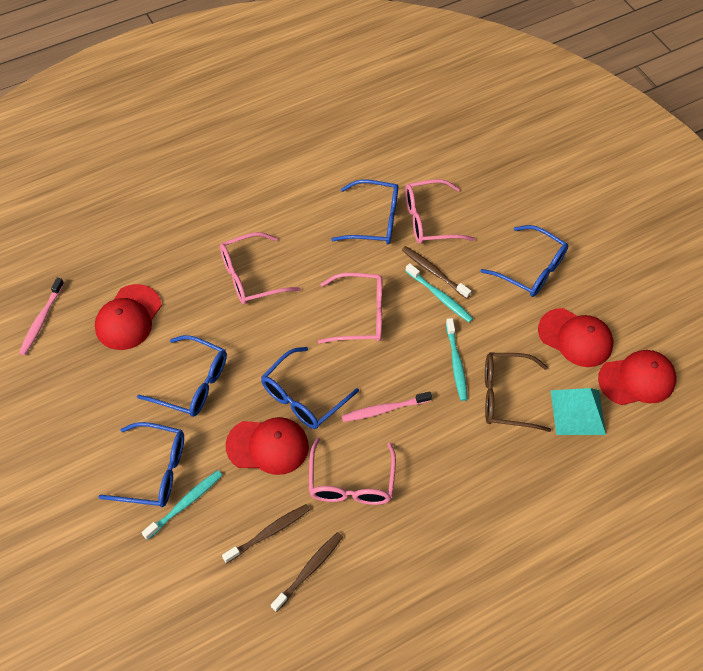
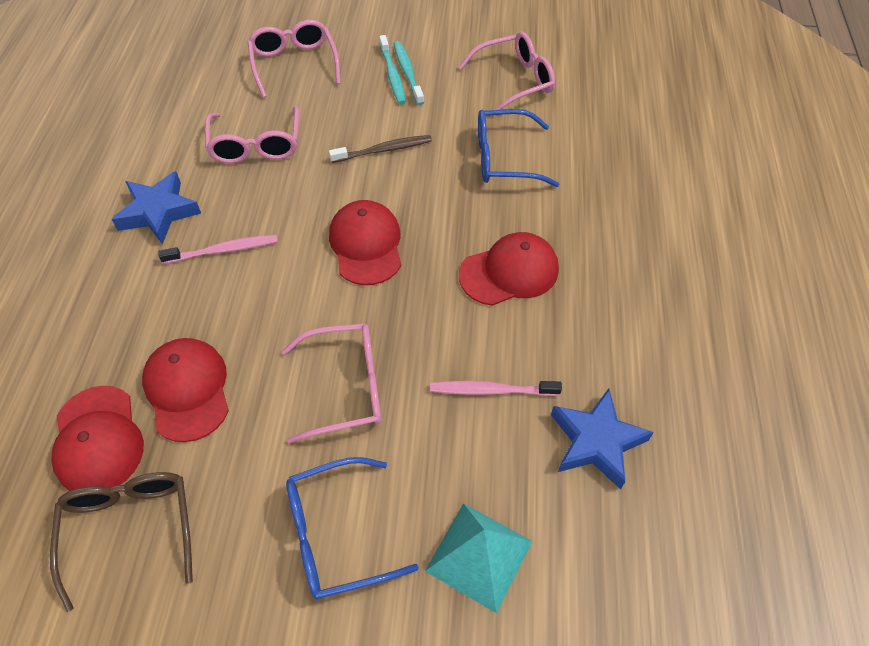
blue glasses: [99,422,184,507] [137,335,227,417] [261,347,359,429] [331,179,399,244] [481,225,568,297] = 5 -> [286,457,419,599] [478,109,560,187] = 2
blue star: none = 0 -> [111,171,201,244] [551,389,654,489] = 2
brown toothbrush: [222,504,310,563] [271,532,343,612] [402,246,471,299] = 3 -> [329,135,432,163] = 1
turquoise toothbrush: [142,470,222,540] [406,263,473,322] [446,318,467,401] = 3 -> [379,35,406,104] [394,41,424,105] = 2

